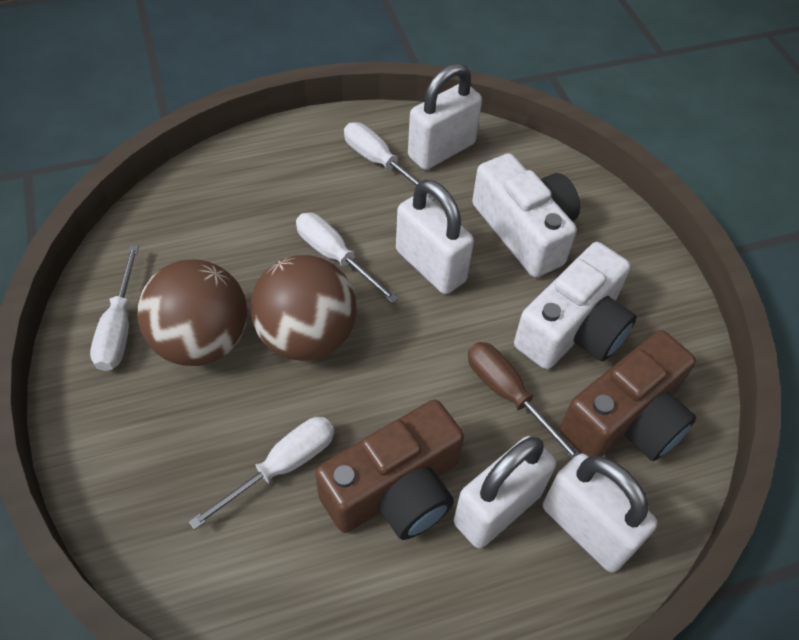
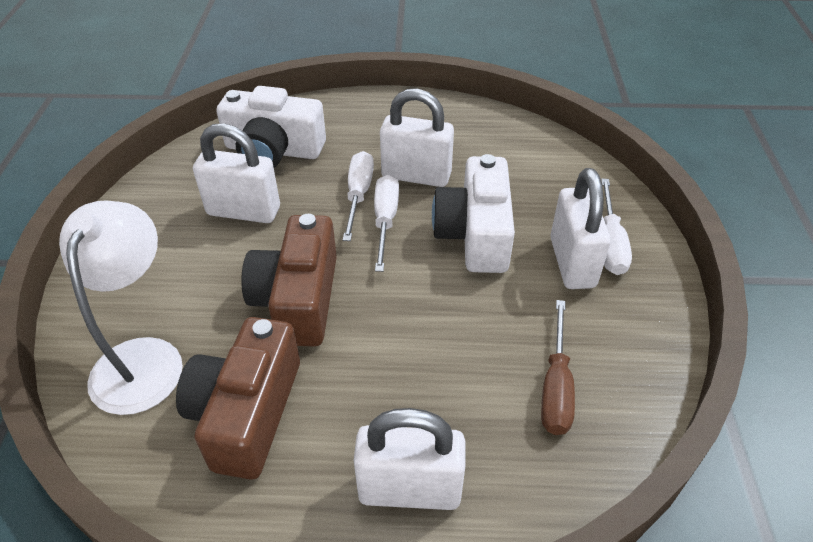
brown ball: [137,259,248,366] [250,255,357,361] = 2 -> none = 0
white lamp: none = 0 -> [59,201,183,415] = 1
white screwdriver: [90,245,139,371] [189,417,334,530] [296,213,399,303] [344,122,436,200] = 4 -> [343,151,374,241] [374,175,399,272] [601,179,632,275] = 3

